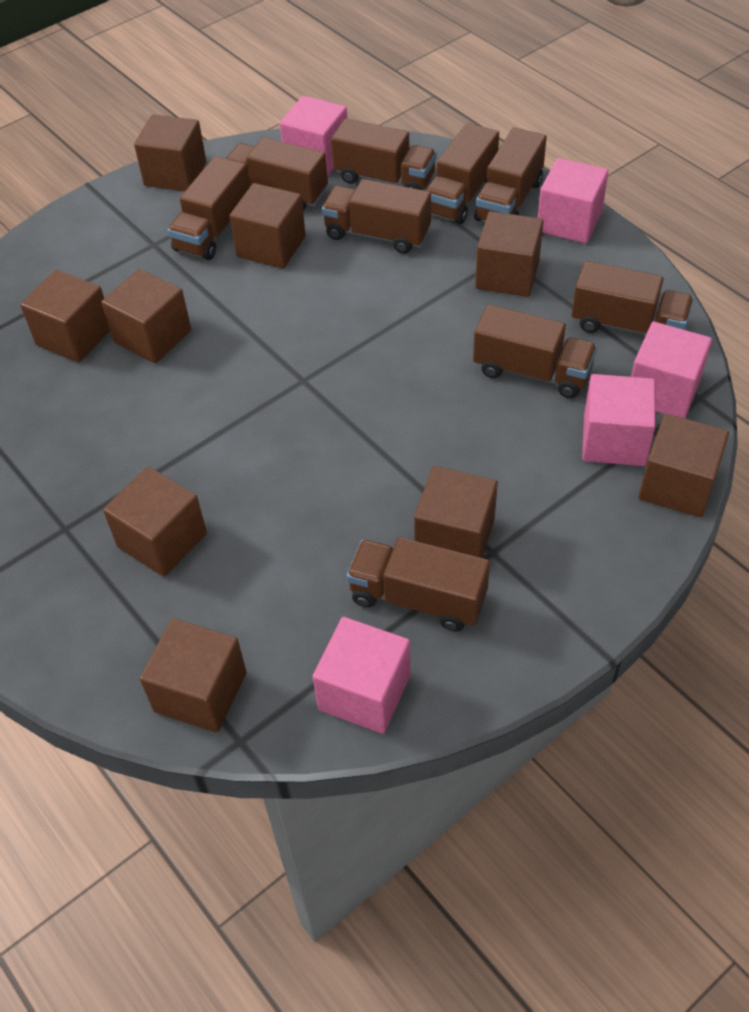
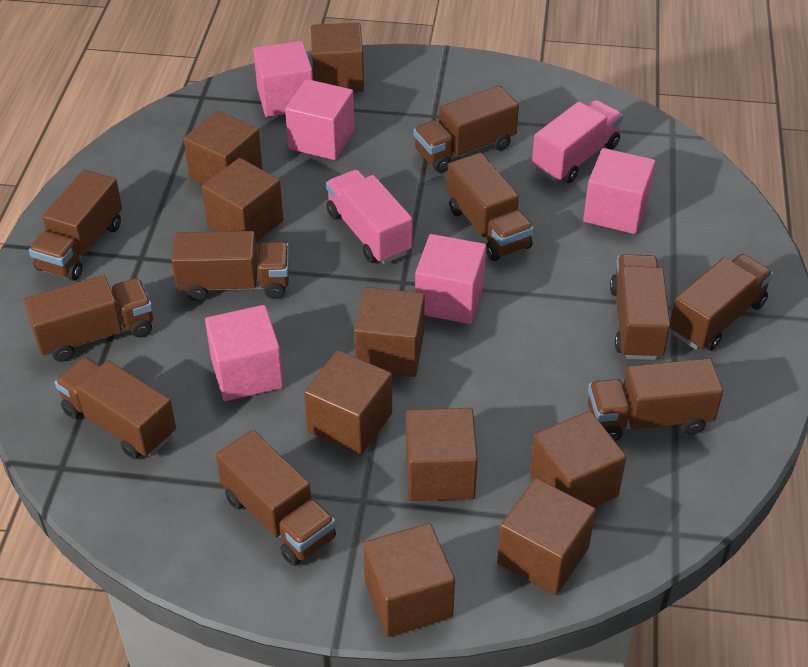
brown truck: [167,156,250,260] [226,137,328,210] [322,179,431,254] [331,119,437,190] [347,537,490,632] [426,123,499,224] [473,305,597,398] [474,127,547,221] [571,261,694,334] = 9 -> [24,275,153,362] [29,170,122,281] [55,357,176,459] [171,231,289,301] [216,430,336,566] [413,86,519,173] [447,153,534,261] [588,359,723,441] [610,254,670,360] [670,254,773,351] = 10
pink truck: none = 0 -> [326,170,413,264] [532,100,623,183] = 2

